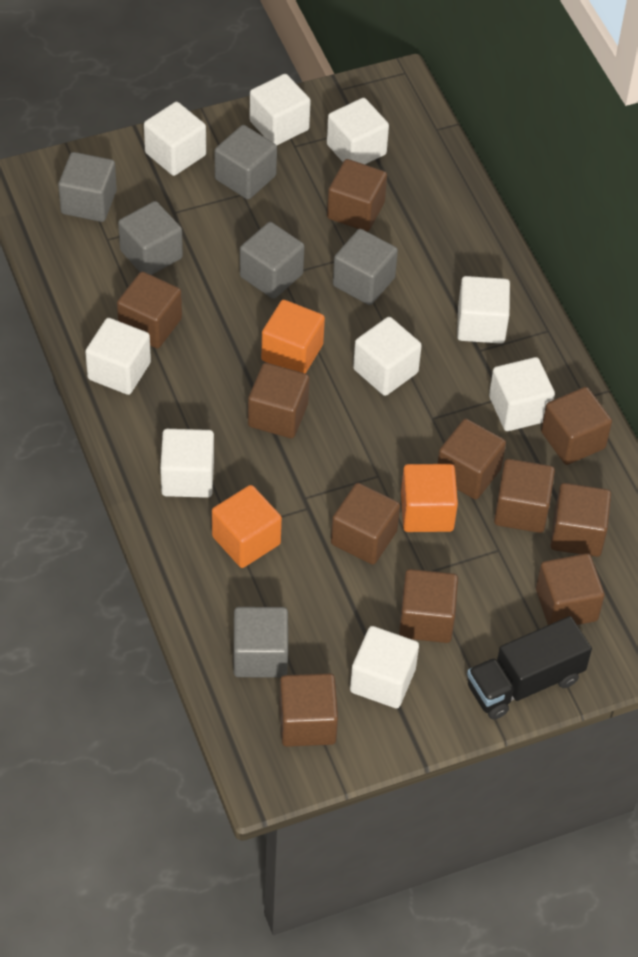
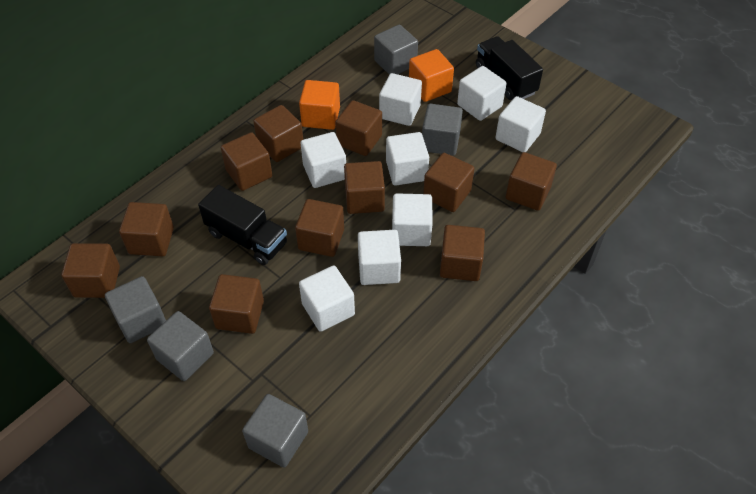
black truck: [467,616,592,720] = 1 -> [198,185,287,265] [476,36,543,100] = 2
grey cube: [58,152,117,222] [118,201,183,275] [215,125,277,199] [234,607,288,677] [240,222,305,299] [333,229,398,305] = 6 -> [105,276,166,343] [147,311,214,381] [242,394,308,468] [374,25,418,74] [422,104,463,156] = 5
orange cube: [212,485,282,568] [261,300,325,374] [401,464,458,532] = 3 -> [299,80,340,130] [409,49,454,102] = 2
white cube: [85,318,151,395] [144,102,206,176] [160,429,214,498] [250,74,311,145] [327,98,389,164] [350,626,419,708] [353,317,422,396] [457,276,510,344] [489,357,555,431] = 9 -> [299,266,355,332] [301,132,346,188] [358,230,401,285] [379,73,422,126] [386,132,429,186] [392,193,433,246] [457,66,507,121] [495,96,546,152] = 8

